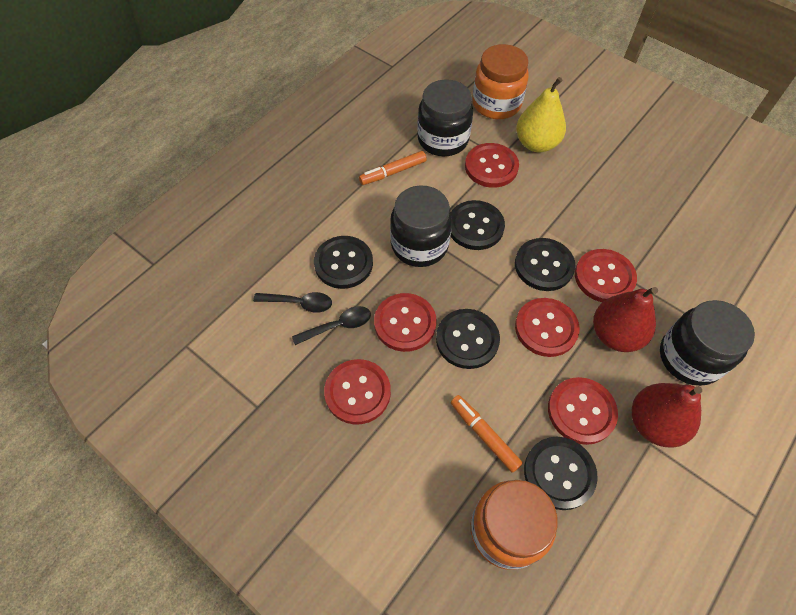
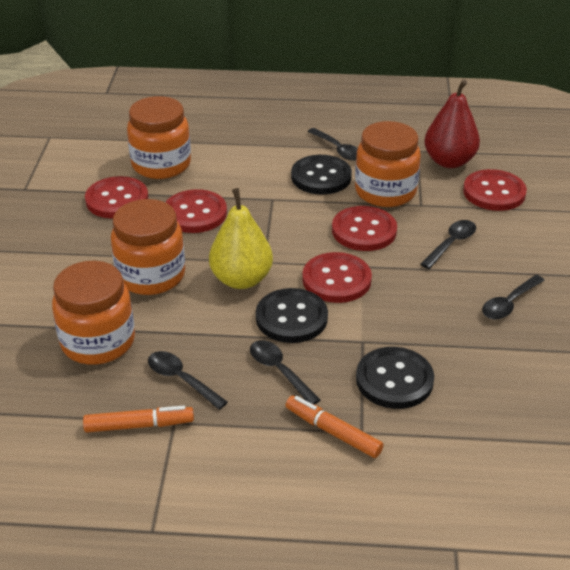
black button: [314,236,373,289] [436,309,500,369] [451,200,505,250] [515,238,575,291] [524,437,598,510] = 5 -> [256,288,328,343] [291,155,352,195] [356,347,434,409] = 3
black jar: [390,185,452,267] [417,79,473,156] [660,300,755,386] = 3 -> none = 0
black spoon: [253,292,332,313] [292,306,371,345] = 2 -> [148,351,228,410] [250,340,320,405] [307,128,358,161] [421,220,476,269] [482,275,545,320] = 5
orange jar: [471,480,558,570] [472,44,529,119] = 2 -> [52,261,135,364] [111,199,185,295] [127,96,191,179] [355,121,421,207] = 4
red button: [324,359,391,425] [374,293,437,352] [465,143,519,188] [515,298,580,357] [548,377,618,445] [575,249,637,302] = 6 -> [85,176,148,218] [165,189,227,233] [302,252,372,303] [332,206,397,251] [463,169,527,211] = 5
red pear: [593,287,658,352] [632,383,702,448] = 2 -> [424,79,480,168] = 1

